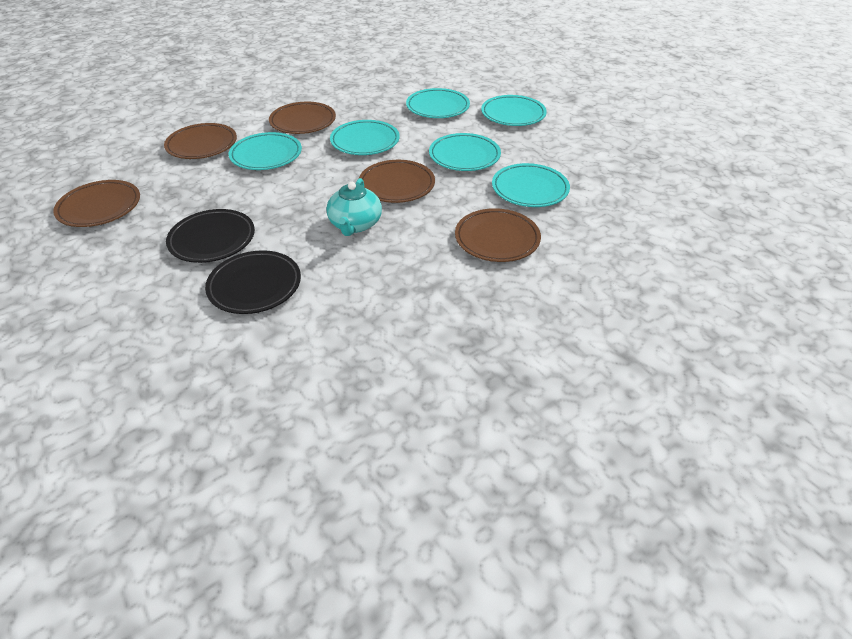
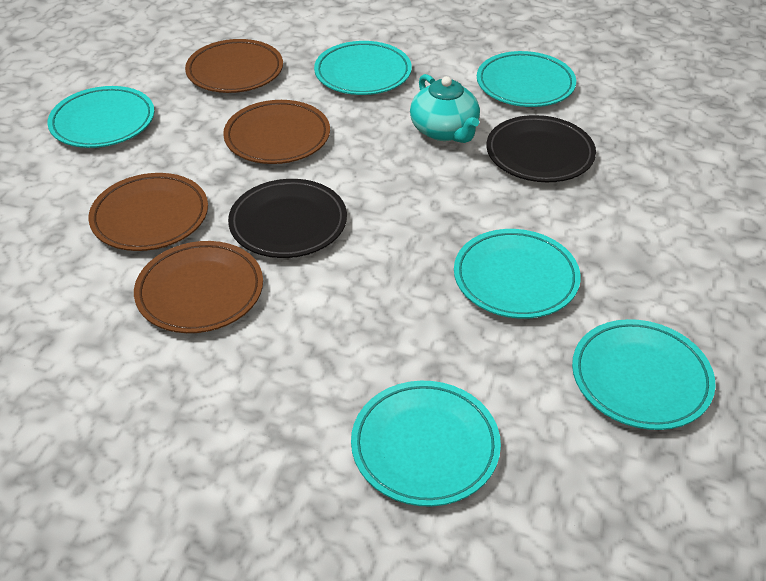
brown plate: [53,180,140,227] [164,123,237,159] [269,102,336,134] [359,160,435,203] [455,208,541,262] = 5 -> [88,173,208,251] [134,241,263,333] [185,39,283,93] [223,100,330,164] = 4

